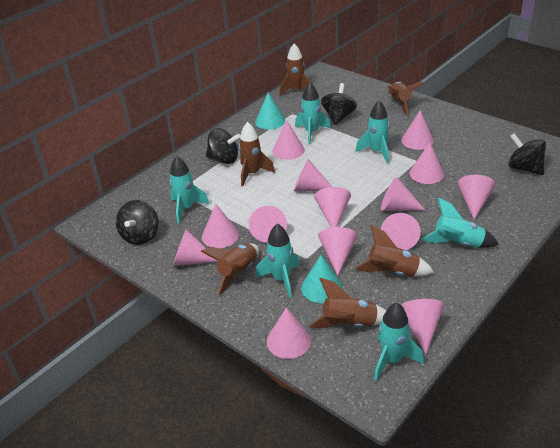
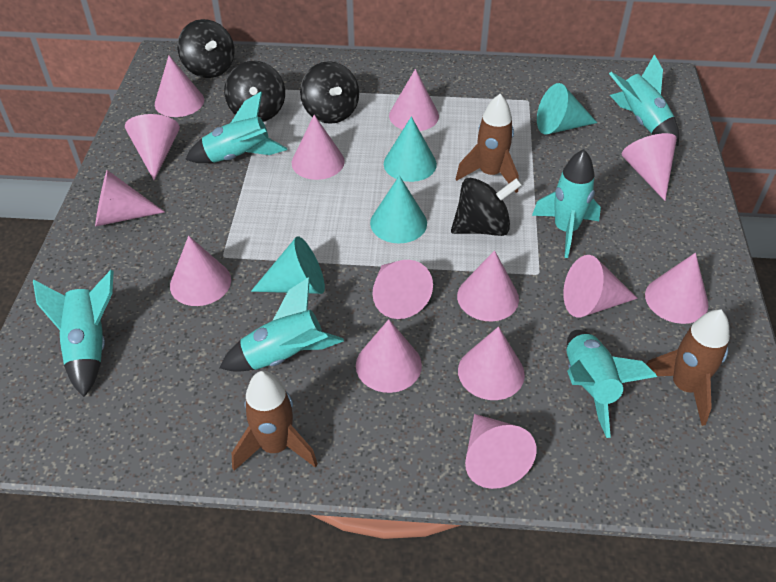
brown rocket: [201,243,259,295] [239,122,275,186] [279,43,310,96] [309,278,386,328] [355,225,434,277] [387,82,424,116] = 6 -> [232,371,318,471] [456,94,519,193] [646,309,730,426] = 3
turquoise cone: [255,92,285,130] [301,255,343,303] = 2 -> [251,236,325,294] [370,175,427,243] [384,116,437,182] [537,83,597,134] = 4

